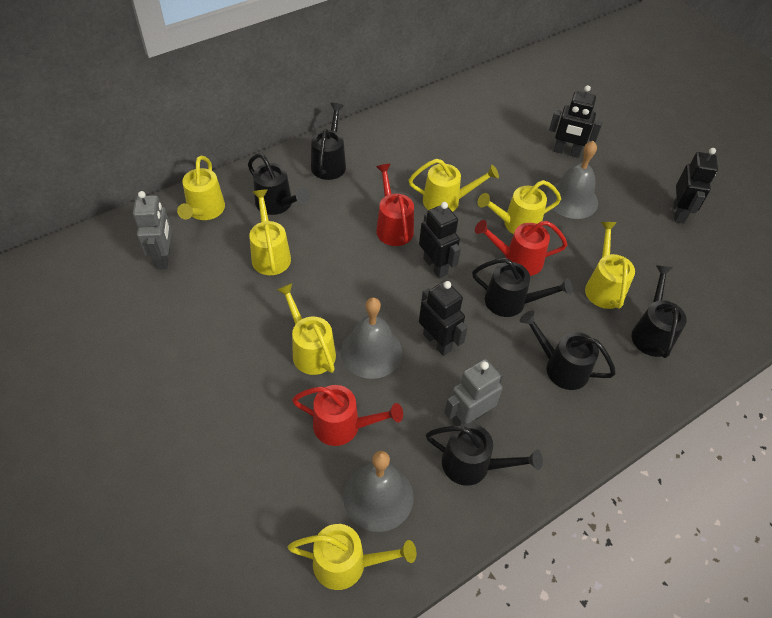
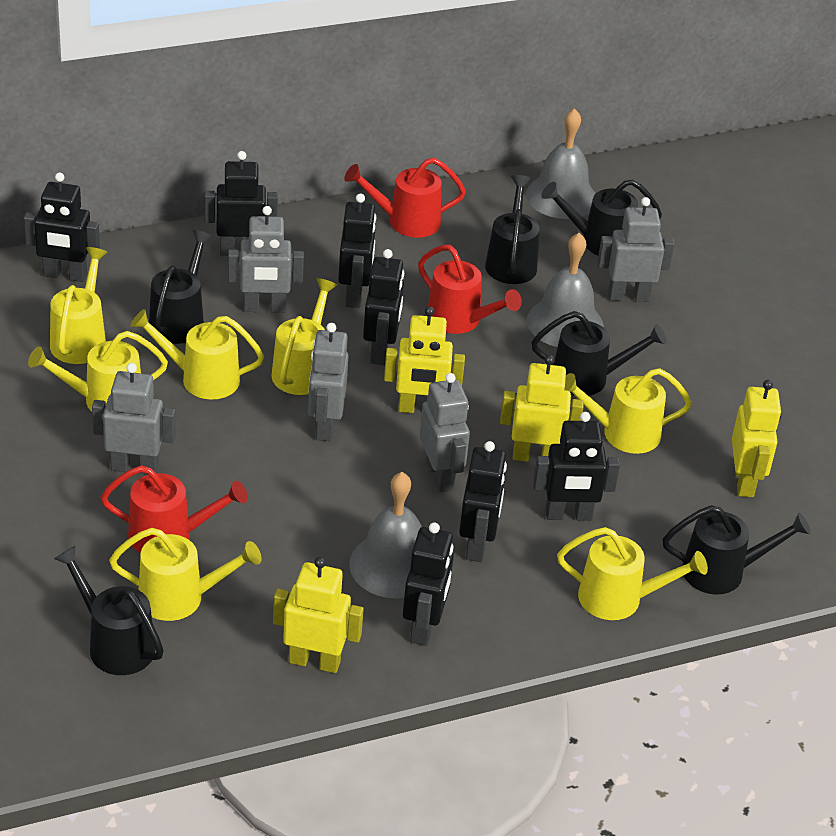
black robot: [419,202,461,278] [419,281,468,356] [549,85,603,158] [674,148,718,224] = 4 -> [24,172,100,282] [205,151,278,256] [338,193,376,308] [363,249,404,365] [403,522,454,646] [459,441,507,562] [533,412,620,521] = 7
grey robot: [133,191,172,269] [444,359,504,426] = 2 -> [92,363,176,475] [228,206,304,313] [308,323,349,441] [420,373,470,492] [597,197,675,302] = 5
yellow robot: none = 0 -> [273,557,364,673] [384,306,465,413] [500,355,584,462] [732,380,781,497] = 4

